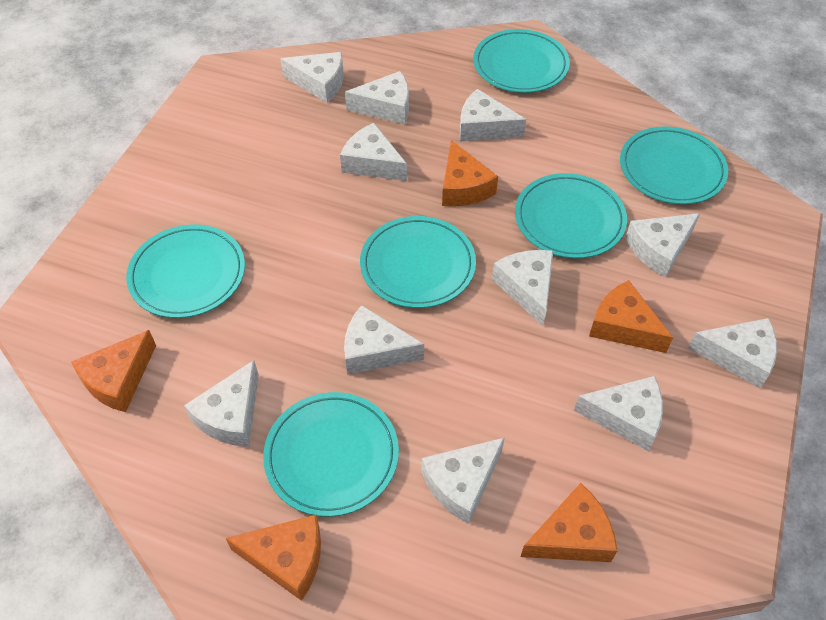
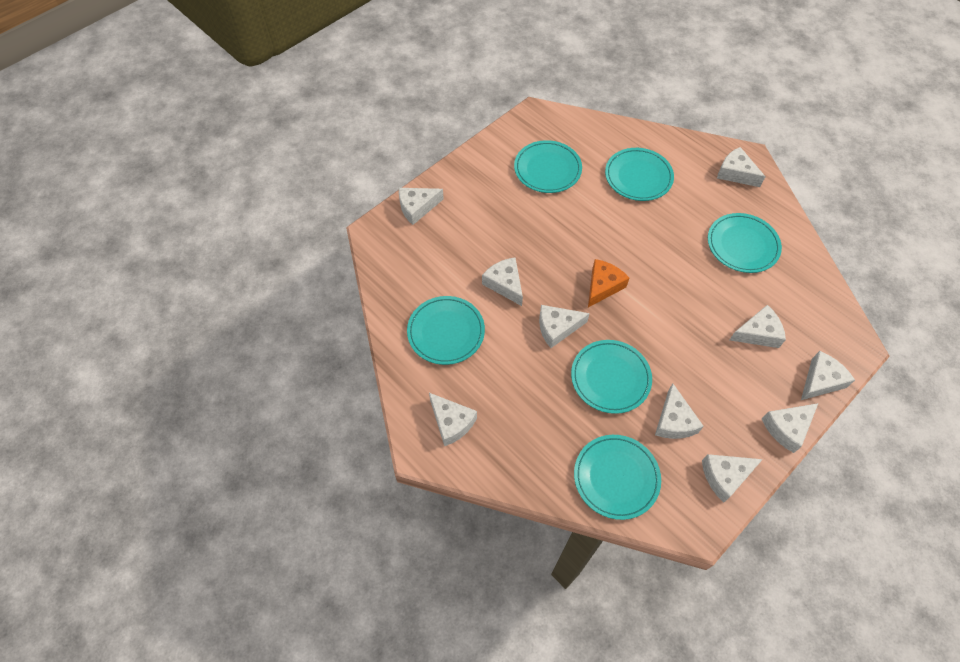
orange cheese: [71,330,156,412] [225,515,321,601] [442,140,498,207] [521,483,617,562] [589,280,673,353] = 5 -> [588,259,629,307] = 1
white cheese: [184,360,259,447] [280,52,344,103] [340,123,407,181] [344,305,424,375] [345,71,409,124] [421,438,505,524] [460,89,526,142] [492,250,553,326] [574,376,663,451] [625,213,700,277] [688,318,777,388] = 11 -> [399,188,444,225] [429,393,477,446] [482,257,523,306] [539,305,590,348] [655,383,704,439] [702,454,763,502] [717,147,766,187] [730,305,786,348] [762,403,818,453] [801,351,855,400] = 10

